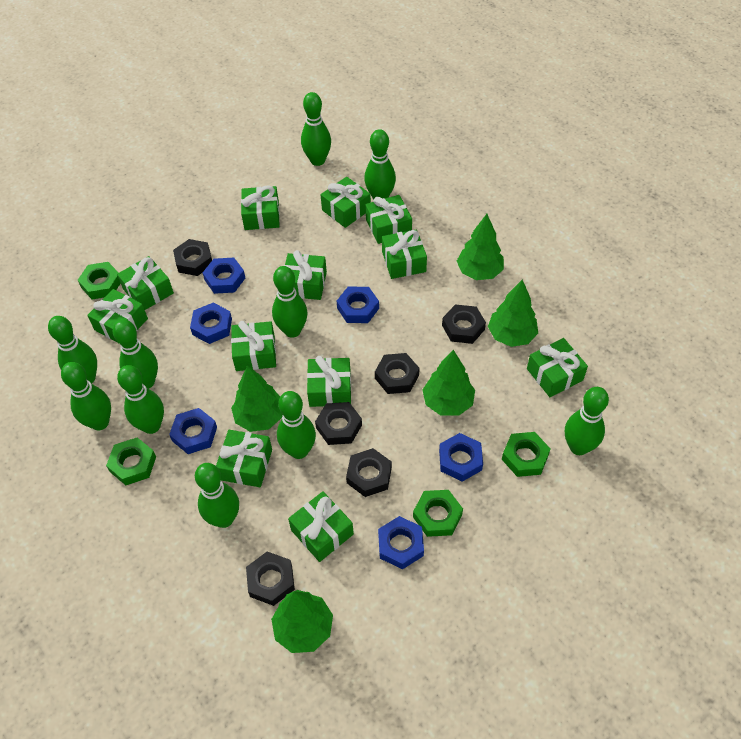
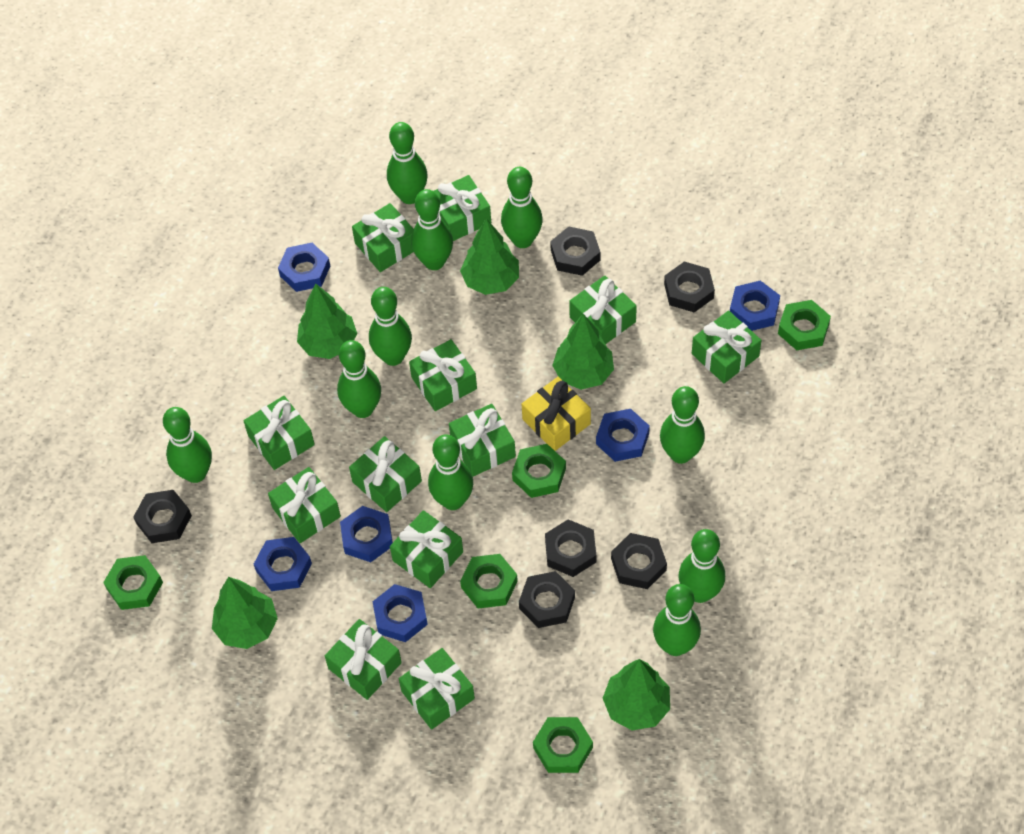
green nut: [78,262,121,299] [106,438,156,485] [413,490,463,537] [502,432,551,477] = 4 -> [103,555,163,610] [460,554,518,609] [512,444,566,498] [533,717,593,773] [778,300,831,350] = 5
yellow gift: none = 0 -> [522,377,591,451] = 1

